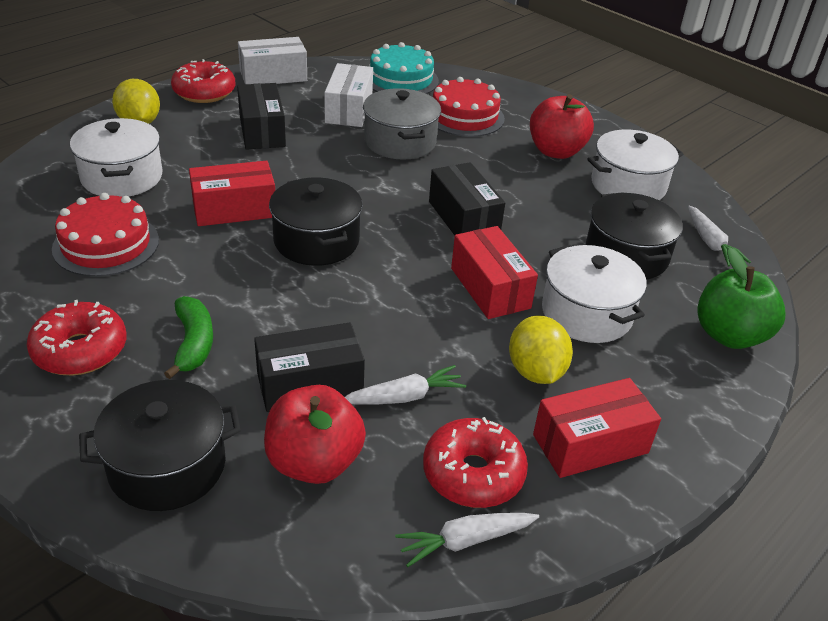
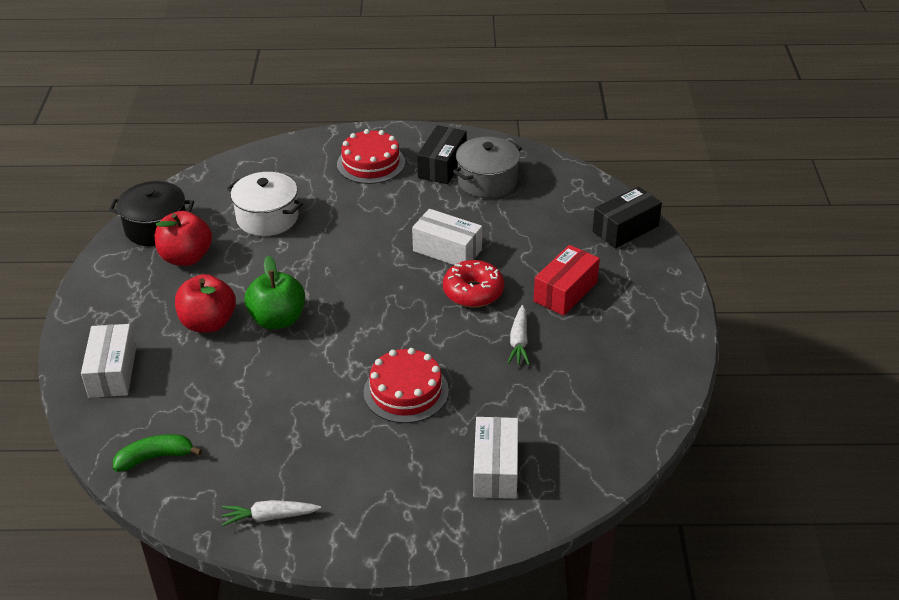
black box: [237,83,286,150] [254,322,365,412] [429,162,505,235] = 3 -> [417,125,467,184] [593,186,662,249] = 2
black pot: [79,380,241,511] [269,178,363,266] [586,192,683,280] = 3 -> [109,181,194,246] = 1
red box: [189,161,275,226] [451,226,538,319] [533,378,661,478] = 3 -> [534,245,600,316] = 1
red donut: [27,300,126,375] [171,59,235,103] [423,417,528,508] = 3 -> [443,260,504,307] = 1
turquoise cake: [370,42,439,94] = 1 -> none = 0
white box: [238,37,307,84] [324,63,373,127] = 2 -> [81,324,136,398] [412,209,482,265] [473,417,518,499] = 3
white carrot: [345,365,466,404] [395,513,539,567] [688,205,751,266] = 3 -> [222,500,321,526] [507,305,530,365] = 2
white pot: [70,118,163,197] [542,245,647,343] [587,130,683,200] = 3 -> [227,172,303,236] = 1
yellow lemon: [112,79,160,124] [509,315,573,384] = 2 -> none = 0

